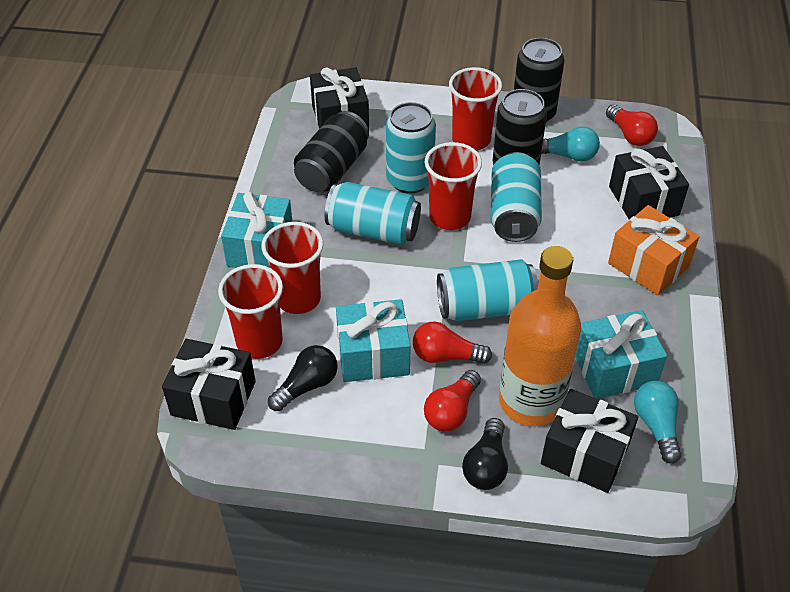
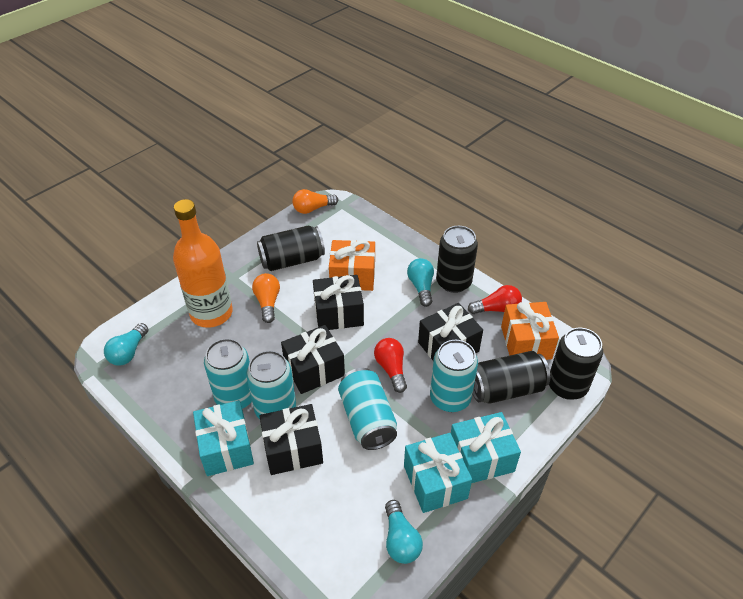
black can: [294,111,369,192] [492,89,547,165] [514,38,564,122] = 3 -> [257,226,325,271] [436,226,478,293] [473,351,550,404] [549,328,603,400] = 4
black light bulb: [268,345,338,411] [462,418,508,490] = 2 -> none = 0
orange gift: [608,205,700,295] = 1 -> [329,240,375,291] [501,302,559,360] = 2
orange light bulb: none = 0 -> [252,273,280,323] [292,189,338,214] = 2
red cup: [218,264,283,359] [261,222,323,314] [425,142,482,230] [449,67,502,151] = 4 -> none = 0
red light bulb: [413,321,492,364] [424,370,481,431] [606,104,658,146] = 3 -> [374,338,407,393] [468,285,522,314] = 2
turquoise light bulb: [541,126,600,162] [634,381,682,464] = 2 -> [104,323,149,366] [385,500,423,564] [407,258,434,307] = 3

